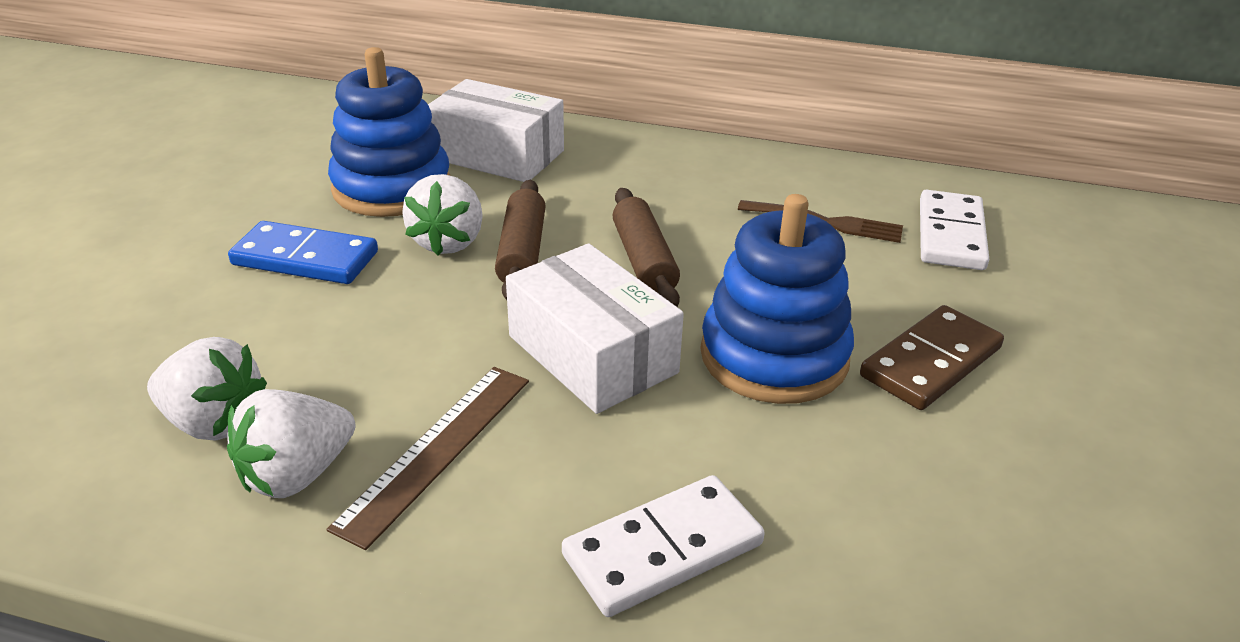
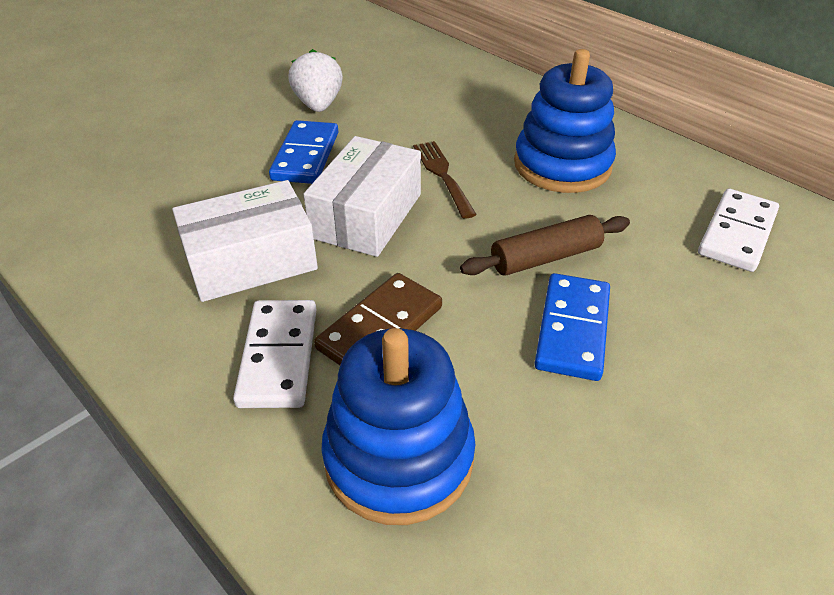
blue domino: [228,221,378,284] = 1 -> [269,120,338,184] [534,273,610,381] = 2
brown rolling pin: [495,180,546,300] [613,188,680,307] = 2 -> [460,215,630,276] = 1
brown ruler: [327,367,529,550] = 1 -> none = 0
white strawberry: [147,337,267,441] [227,389,355,498] [402,174,483,256] = 3 -> [288,49,343,112] = 1

